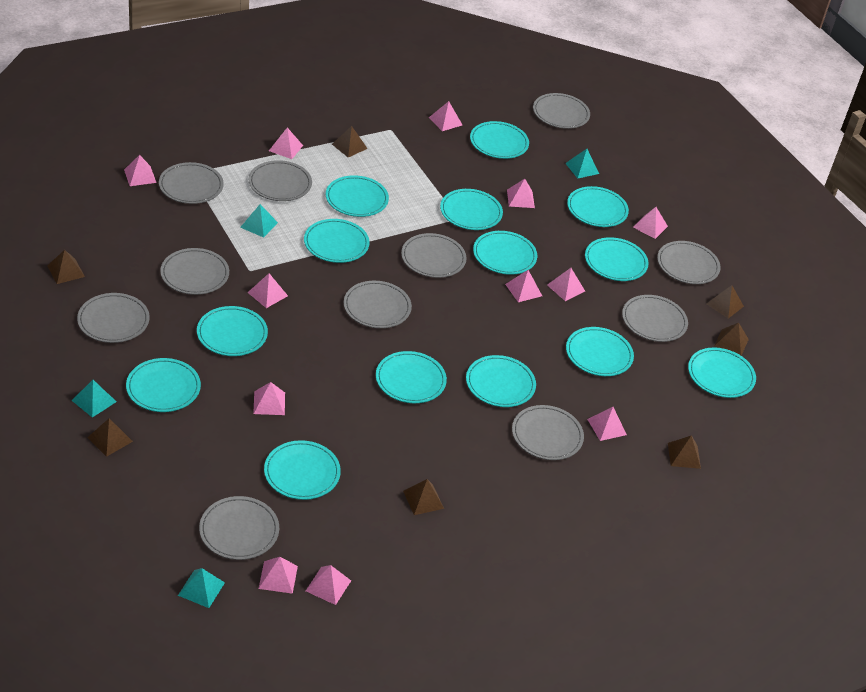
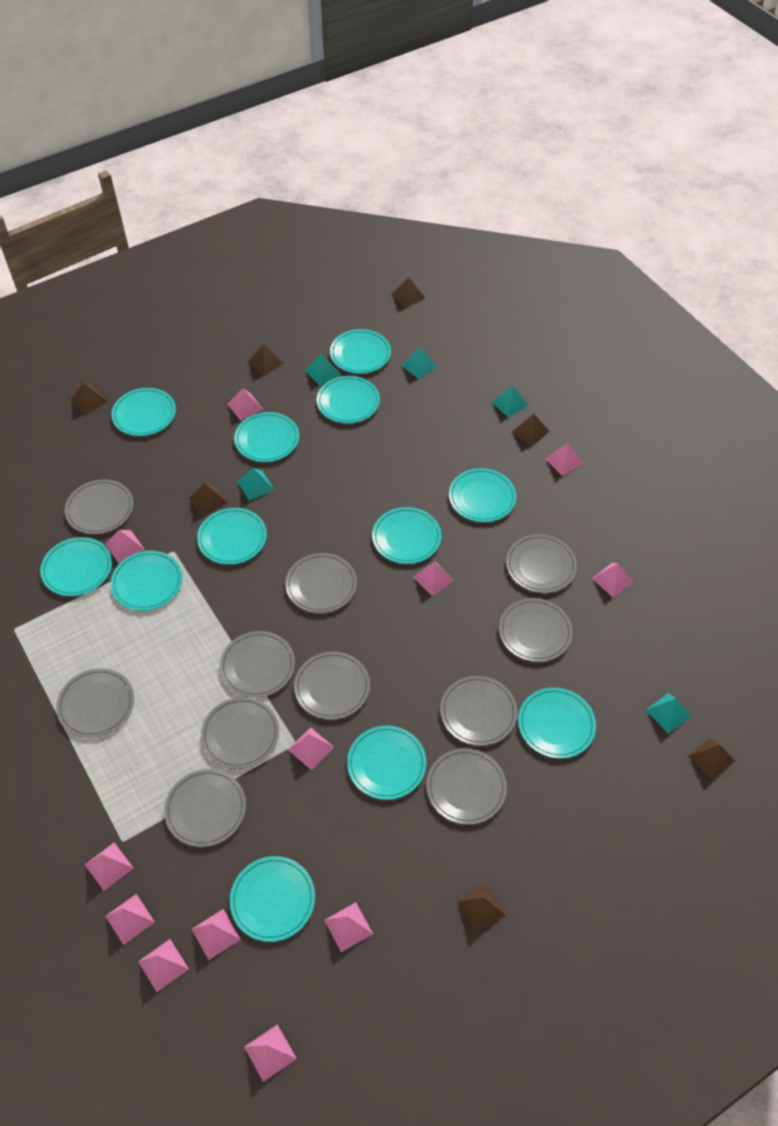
turquoise plate: [126,358,201,412] [197,306,268,356] [264,440,341,500] [304,219,370,263] [326,175,389,217] [376,351,447,403] [440,189,503,230] [466,355,536,407] [470,121,529,159] [473,231,537,275] [566,327,634,376] [567,186,629,227] [585,237,649,281] [688,347,756,398] = 14 -> [40,537,112,596] [110,551,183,611] [111,388,176,436] [197,508,267,565] [230,856,315,942] [234,412,299,462] [317,376,380,424] [330,329,391,374] [347,726,426,800] [372,507,441,564] [449,468,516,522] [518,687,596,759] = 12
turquoise pyramid: [72,380,117,418] [178,568,225,608] [240,204,278,238] [565,149,599,179] = 4 -> [237,468,274,501] [305,354,341,385] [401,347,437,379] [492,385,528,417] [646,693,691,734] = 5

